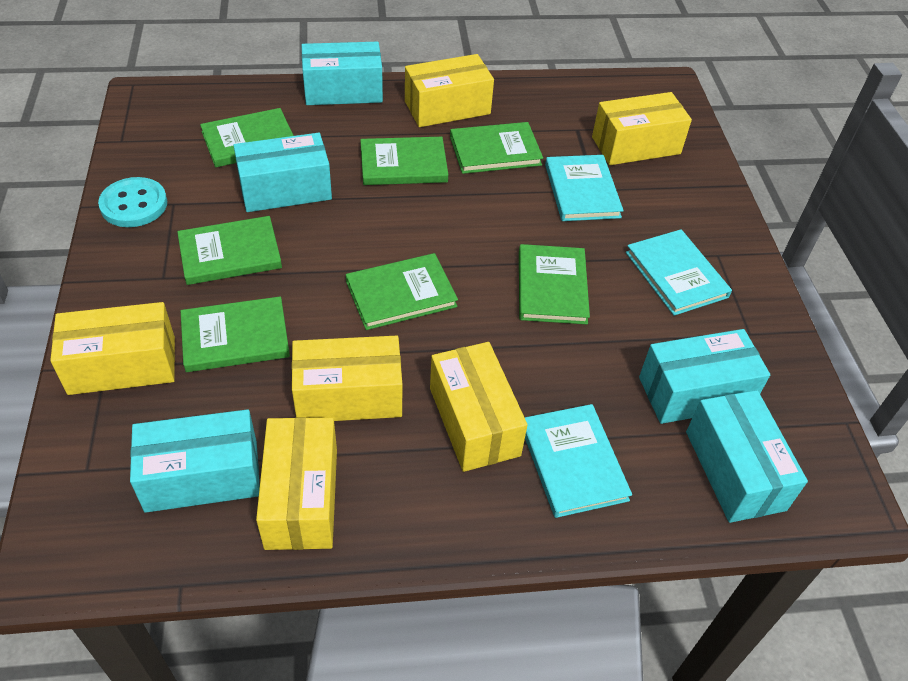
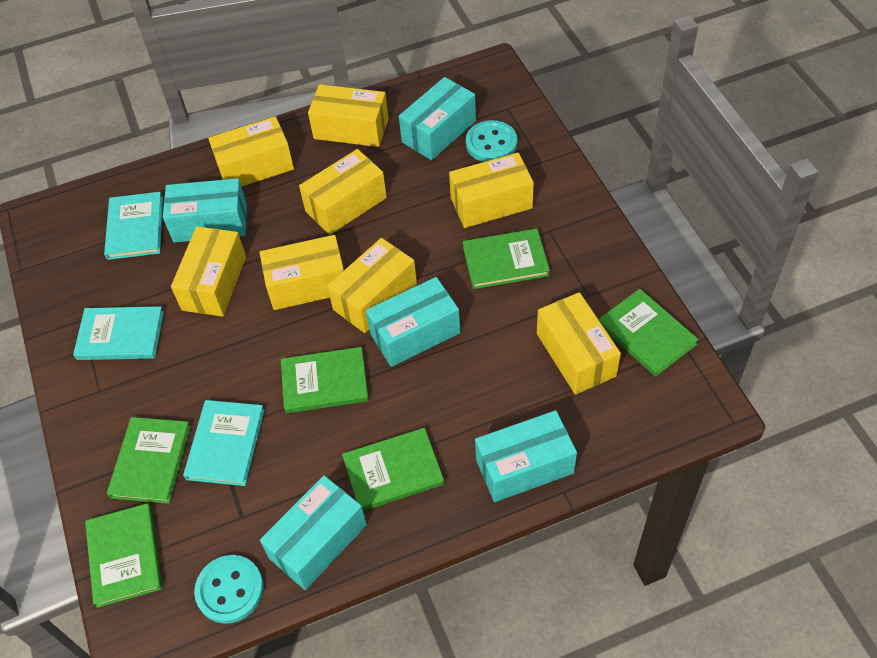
green book: [177,216,282,285] [181,297,290,372] [200,108,294,167] [346,253,458,330] [360,137,448,185] [450,122,543,174] [519,244,590,324] = 7 -> [85,503,162,608] [107,417,191,504] [281,347,369,413] [342,428,444,511] [463,229,550,289] [599,289,699,377] = 6
turquoise button: [98,177,167,227] = 1 -> [194,555,264,624] [466,120,517,162] = 2
yellow box: [50,302,175,395] [256,417,337,550] [292,336,402,421] [405,54,494,127] [430,342,528,472] [592,92,692,165] = 6 -> [171,227,246,317] [208,116,294,187] [259,235,344,310] [299,149,387,235] [308,84,389,147] [327,238,417,333] [449,153,534,228] [537,292,621,395] = 8

